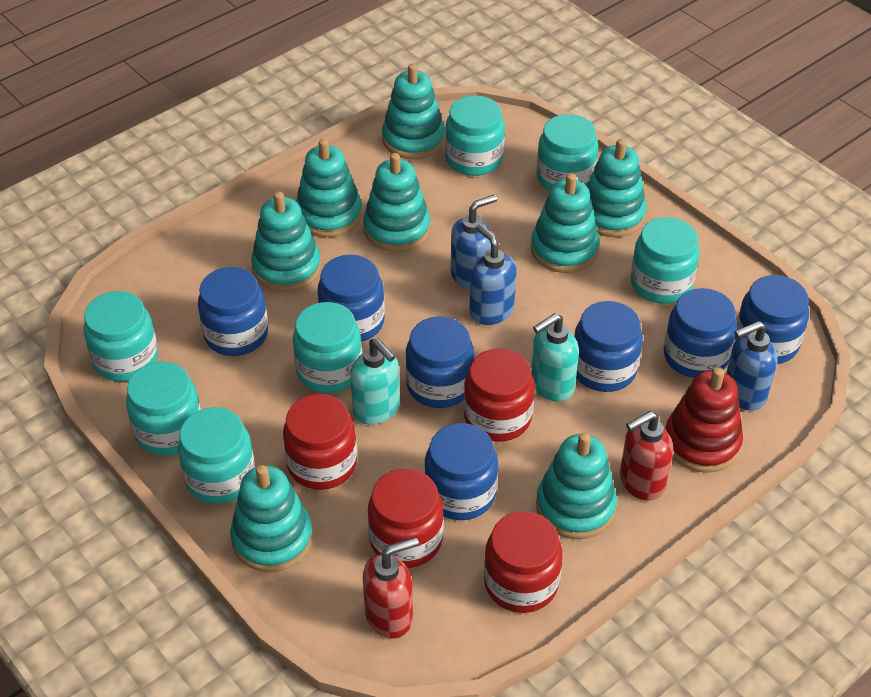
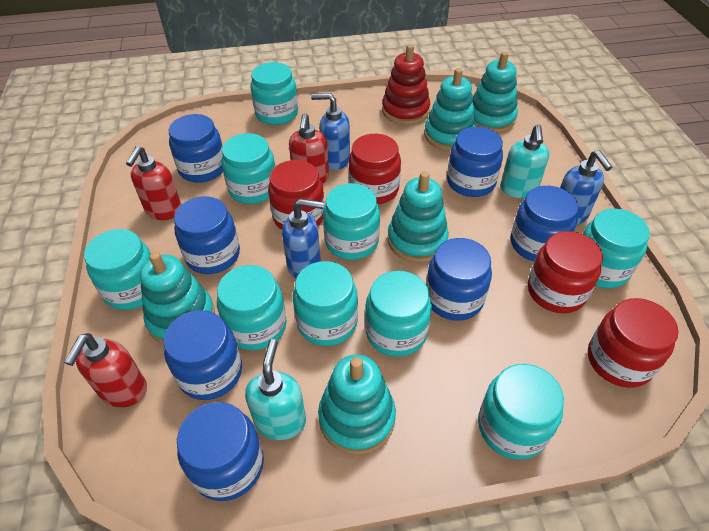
red soap dispenser: [363,537,419,639] [620,411,673,501] = 2 -> [64,333,147,407] [126,146,181,220] [289,113,329,184] = 3
turquoise jar: [84,291,158,382] [126,362,201,456] [178,407,255,504] [293,302,362,393] [445,96,505,176] [537,114,598,191] [631,217,700,304] = 7 -> [84,229,151,310] [217,265,287,350] [221,133,275,204] [250,62,298,125] [293,261,358,346] [323,183,380,260] [365,271,432,357] [478,364,564,460] [583,209,650,288] = 9
turquoise stacking toy: [230,465,313,572] [251,191,321,292] [296,139,362,237] [363,153,430,252] [382,63,445,159] [531,173,599,273] [536,432,617,539] [587,139,647,237] = 8 -> [140,252,215,344] [318,354,396,455] [387,171,449,262] [424,68,476,151] [472,52,518,133] = 5

